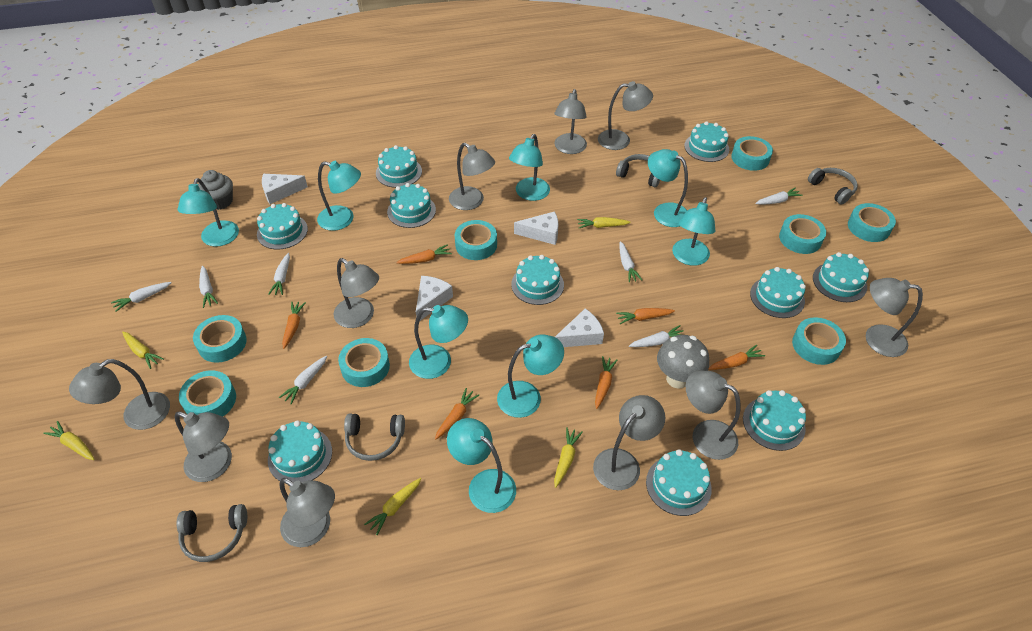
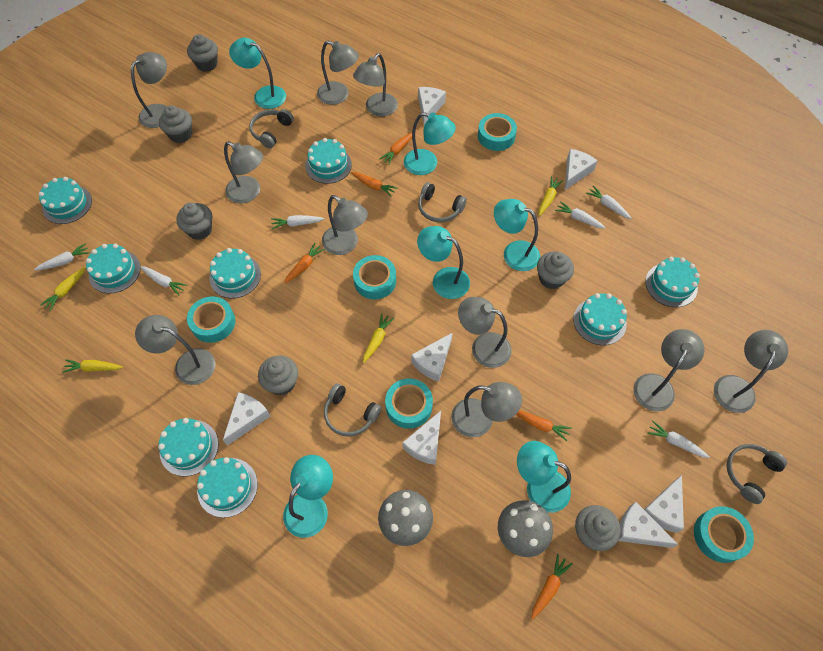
grey cupcake: [198,170,233,210] = 1 -> [159,106,192,143] [176,202,212,240] [187,34,218,72] [258,355,298,395] [537,251,574,289] [575,505,620,551] = 6
grey mushroom: [657,335,709,389] = 1 -> [378,490,433,546] [498,500,553,557] = 2
orange carrot: [282,301,306,349] [396,244,452,264] [435,388,479,440] [595,356,617,409] [616,308,675,324] [708,345,765,370] = 6 -> [284,243,325,283] [351,172,397,197] [379,133,412,165] [516,410,572,441] [531,554,573,620] = 5
turquoise cake: [257,203,308,250] [268,420,332,484] [376,145,422,188] [387,183,436,228] [511,255,564,305] [646,449,712,516] [684,121,729,162] [743,390,806,451] [750,267,806,318] [813,252,869,302] = 10 -> [38,177,92,224] [86,244,141,293] [158,418,218,476] [197,457,258,518] [209,248,261,298] [305,138,352,184] [573,293,627,345] [645,257,700,307] = 8
turquoise lamp: [177,178,239,247] [317,161,361,231] [409,305,468,379] [447,418,516,513] [497,334,564,418] [509,134,550,201] [648,149,688,227] [672,197,715,266] = 8 -> [229,38,286,109] [283,455,333,538] [404,112,456,175] [417,226,470,299] [494,199,540,271] [517,441,571,513] = 6
turquoise tape: [179,370,236,417] [193,315,247,363] [338,338,390,387] [455,220,497,260] [731,136,773,171] [779,214,826,254] [792,317,846,365] [848,203,896,242] = 8 -> [187,296,235,343] [353,255,396,299] [385,378,433,429] [478,113,517,151] [694,506,754,563] = 5
white carrot: [111,282,172,312] [199,266,218,308] [268,253,290,295] [279,356,327,404] [619,241,642,282] [629,325,684,347] [755,187,803,205] = 7 -> [34,243,90,271] [140,266,187,296] [271,215,324,229] [555,201,605,229] [586,186,631,219] [647,421,709,458] = 6
white cheese: [262,174,308,204] [416,276,453,321] [514,211,558,245] [555,308,604,347] = 4 -> [223,392,270,446] [402,411,441,465] [411,333,452,382] [418,87,446,125] [565,149,598,190] [618,502,679,548] [644,475,684,533] = 7
yellow carrot: [43,421,95,460] [122,332,164,369] [364,478,422,535] [554,427,583,488] [577,217,631,228] = 5 -> [40,267,85,311] [62,359,123,373] [363,313,395,363] [539,176,563,216] = 4

